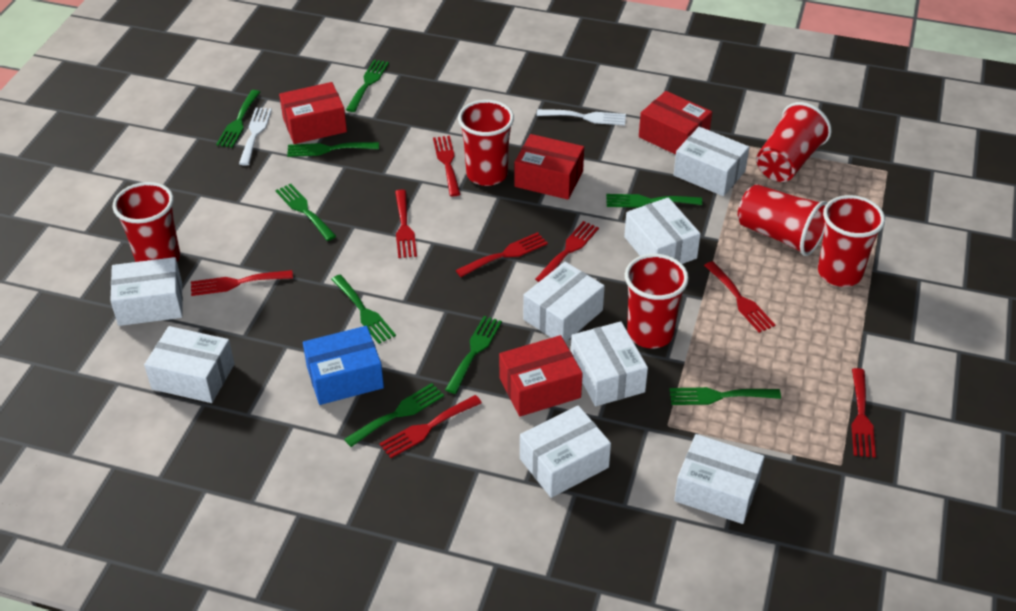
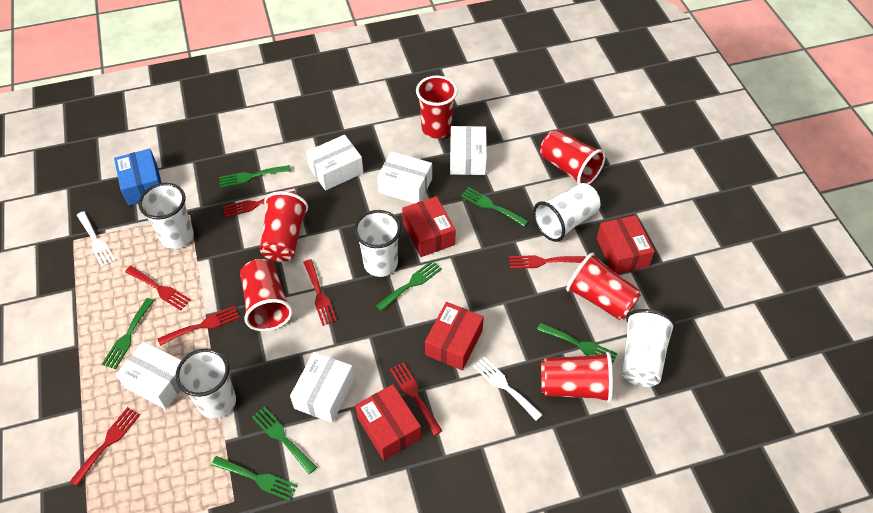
green fork: [216,90,260,148] [276,184,336,241] [287,142,379,157] [331,275,396,344] [344,383,444,447] [346,60,389,112] [445,316,502,394] [606,194,702,208] [669,387,781,405] = 9 -> [102,298,154,369] [211,456,298,501] [219,165,291,188] [252,406,317,474] [376,260,442,311] [461,187,528,226] [537,323,617,365] = 7
red fork: [191,270,293,296] [379,395,482,458] [395,190,417,258] [433,136,460,197] [456,232,548,277] [535,221,599,282] [704,261,775,333] [851,368,876,458] = 8 -> [69,407,140,486] [125,266,191,310] [158,306,240,346] [223,191,296,217] [303,259,337,326] [390,362,442,436] [509,255,586,269] = 7
white box: [110,257,183,326] [144,326,235,403] [520,405,611,498] [523,262,605,342] [571,321,648,406] [624,197,701,264] [674,127,749,196] [674,434,765,524] = 8 -> [116,341,181,409] [290,352,354,423] [306,135,364,191] [377,151,432,204] [450,126,487,175] = 5
white cup: none = 0 -> [139,183,194,249] [176,348,236,419] [354,210,401,277] [533,183,600,242] [622,309,676,387] = 5

